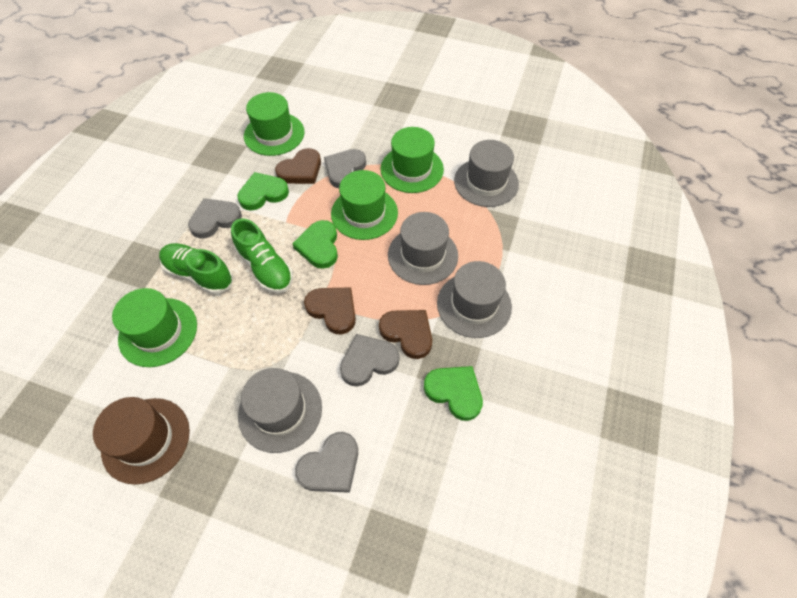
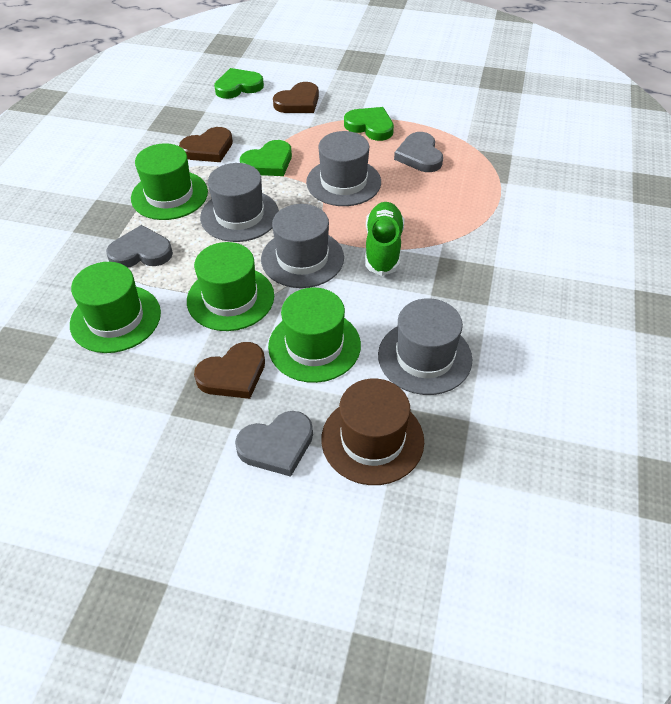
green shoe: [159,243,233,294] [231,218,293,293] = 2 -> [365,202,404,276] = 1
grey heart: [188,198,242,239] [295,432,358,493] [324,149,366,188] [340,334,399,387] = 4 -> [106,225,173,268] [235,411,313,477] [394,132,443,172] = 3

